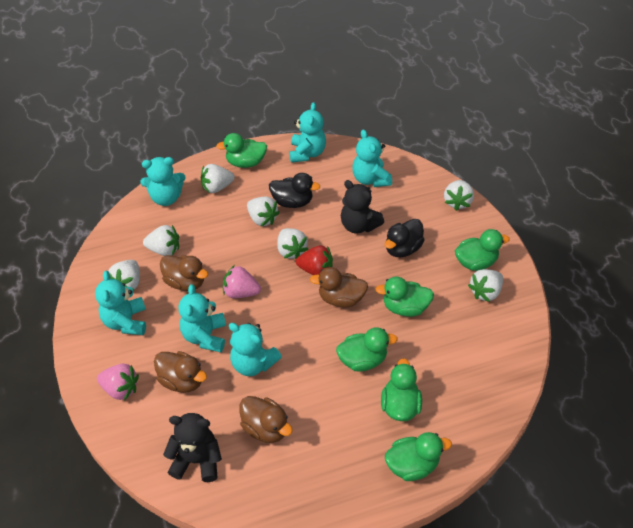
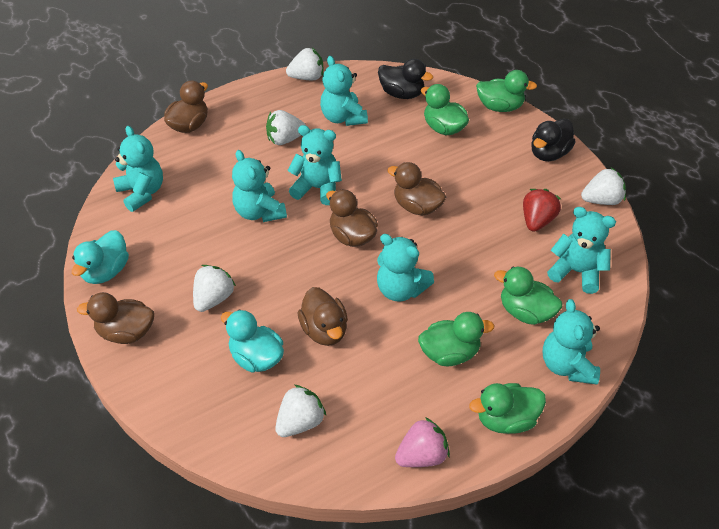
black teddy bear: [163,413,222,482] [341,180,384,233] = 2 -> none = 0
brown duck: [154,351,207,393] [160,255,208,291] [240,396,293,443] [310,267,368,308] = 4 -> [77,292,154,344] [164,80,208,133] [298,287,348,346] [326,189,378,247] [387,162,446,216] = 5
green duck: [216,133,267,168] [336,327,398,372] [375,276,434,317] [381,358,422,421] [385,432,452,481] [455,229,510,271] = 6 -> [418,312,494,366] [421,84,469,135] [469,383,546,434] [476,70,537,112] [494,267,562,325] = 5
pink strawberry: [97,364,139,401] [223,265,261,298] = 2 -> [395,417,450,467] = 1
turquoise duck: none = 0 -> [72,230,129,284] [221,309,284,372] = 2
turquoise teddy bear: [95,271,146,335] [140,157,185,206] [179,284,226,352] [229,323,282,376] [289,102,326,163] [352,129,392,187] = 6 -> [113,126,163,212] [232,150,287,222] [287,125,342,205] [320,56,368,126] [377,234,434,302] [543,299,600,384] [547,207,616,294] = 7
white strawberry: [108,260,140,291] [143,225,179,256] [201,164,235,193] [247,196,280,226] [277,228,308,259] [444,180,474,211] [468,269,503,302] = 7 -> [193,265,236,312] [266,110,306,145] [275,385,326,437] [286,48,323,80] [581,168,626,205] = 5

